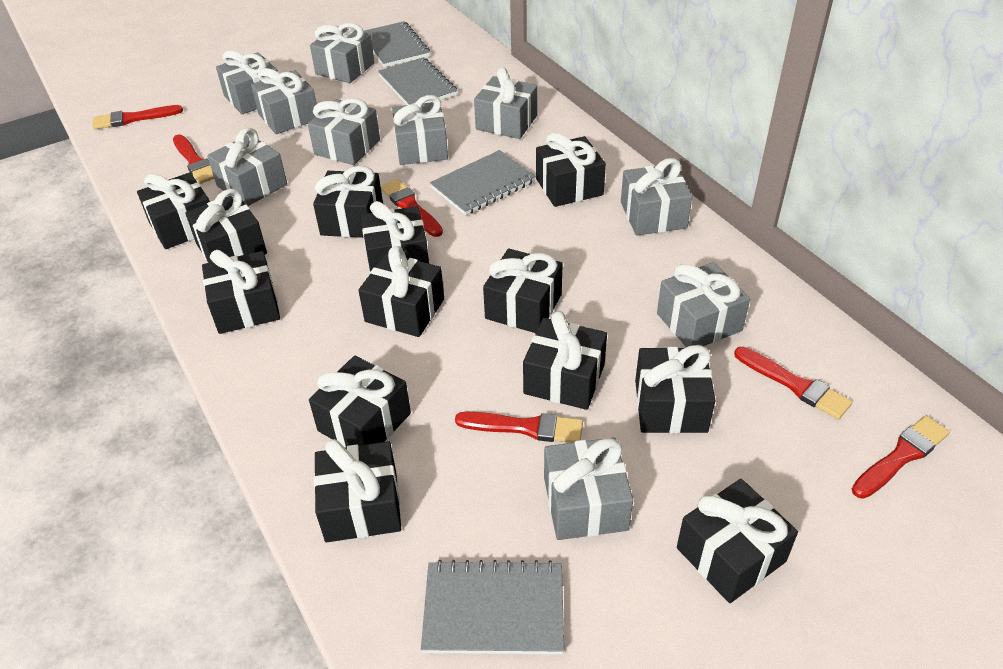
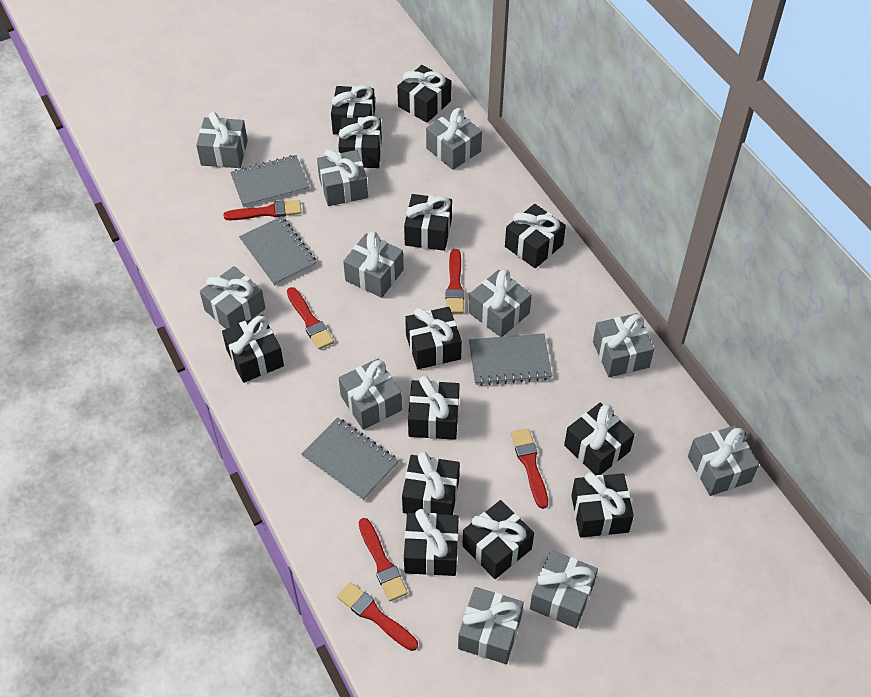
grey gift: [207,128,287,206] [216,50,278,114] [251,68,316,134] [308,98,380,165] [310,23,375,83] [392,95,448,165] [474,67,538,139] [544,438,633,540] [621,158,692,235] [657,262,750,347] = 10 -> [196,112,248,168] [200,266,265,329] [317,149,368,206] [339,359,402,429] [343,231,404,298] [426,108,482,170] [458,587,524,664] [469,269,532,337] [530,550,598,628] [593,313,654,377] [688,425,759,496] = 11

